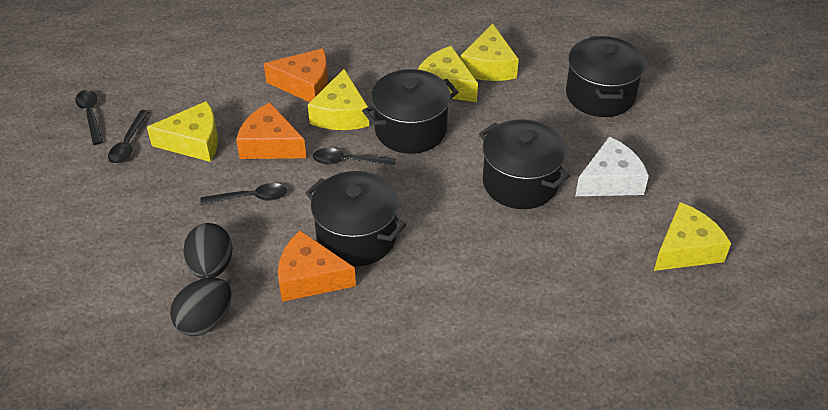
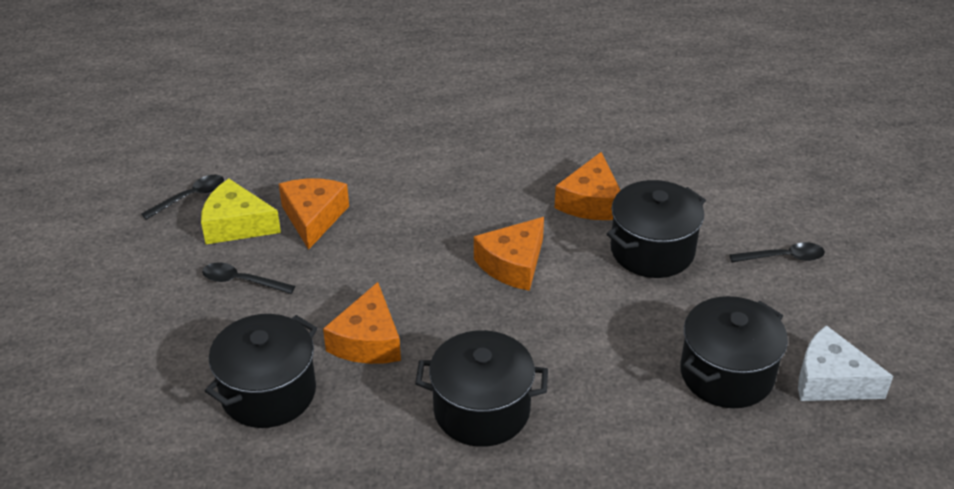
black egg: [170,278,231,336] [183,223,232,279] = 2 -> none = 0
black spoon: [75,90,103,145] [108,110,149,164] [201,183,287,205] [313,148,396,166] = 4 -> [142,175,224,220] [202,262,295,294] [730,242,825,262] = 3
orange cheese: [236,102,306,159] [264,48,328,102] [278,230,356,302] = 3 -> [279,179,349,250] [323,282,401,364] [474,217,544,291] [554,152,620,220] = 4
yellow cheese: [147,101,218,162] [308,69,369,130] [417,46,478,102] [461,24,519,81] [654,202,731,271] = 5 -> [201,179,281,244] = 1

